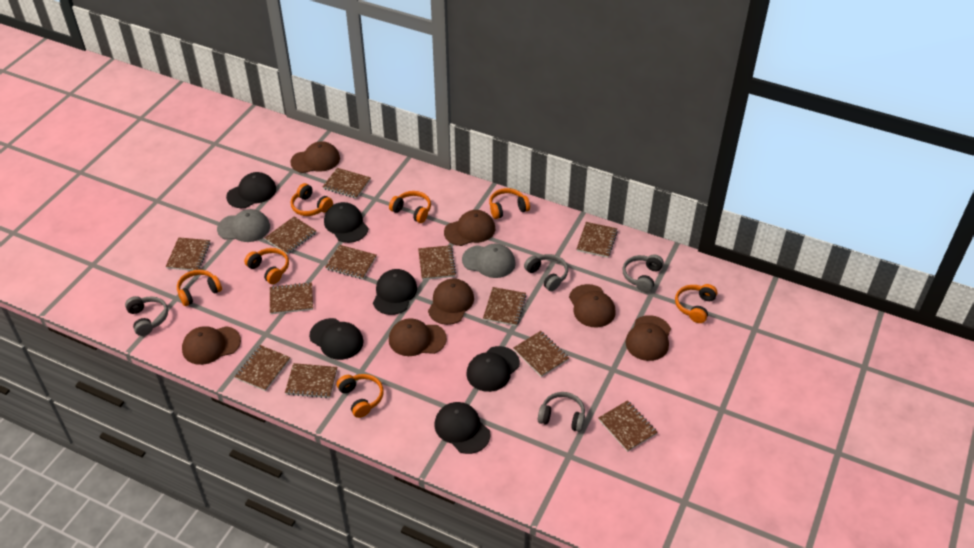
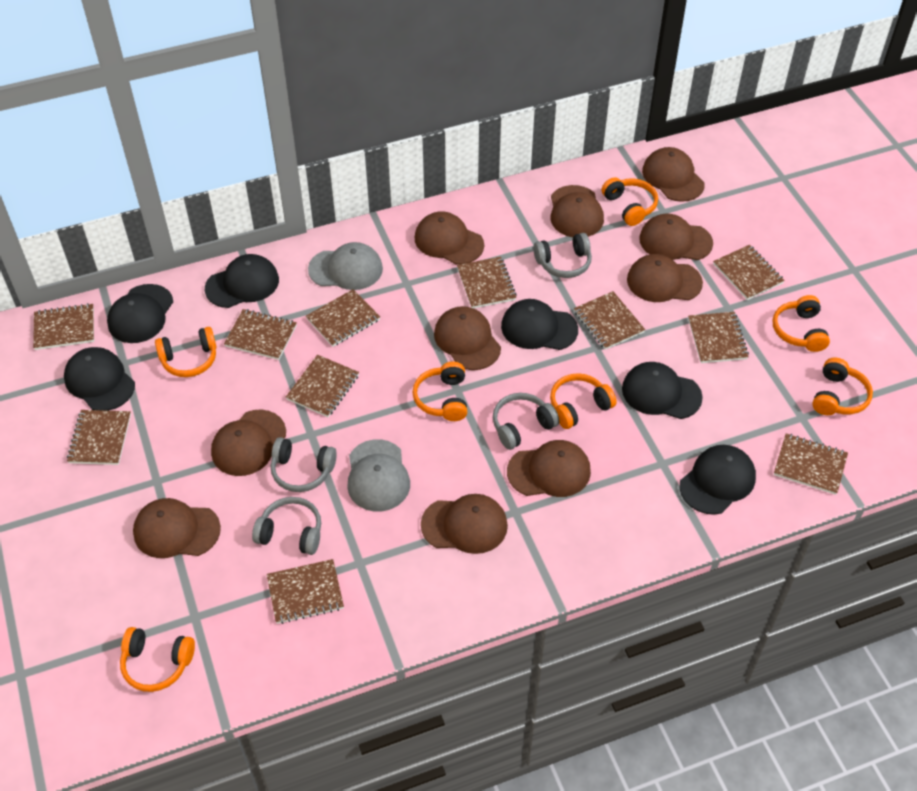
brown cap: [182,326,241,365] [290,141,340,173] [389,318,447,356] [428,279,474,325] [444,210,495,246] [569,284,616,327] [625,315,671,361] = 7 -> [133,498,221,558] [211,409,286,476] [415,211,484,265] [421,494,508,554] [434,306,501,370] [507,440,591,497] [551,185,604,237] [627,254,703,302] [639,214,713,260] [642,147,705,202] = 10
brown notebook: [166,237,211,271] [235,345,290,391] [265,216,316,254] [270,282,313,314] [285,363,337,398] [323,168,371,199] [325,245,377,279] [418,245,456,280] [483,287,527,326] [513,331,569,377] [577,222,618,258] [598,400,658,452] = 12 -> [33,303,94,350] [67,410,131,465] [224,309,297,360] [267,559,344,624] [286,355,359,417] [306,289,380,347] [457,257,517,308] [574,291,645,350] [688,312,749,363] [713,245,785,300] [774,433,848,495] = 11

